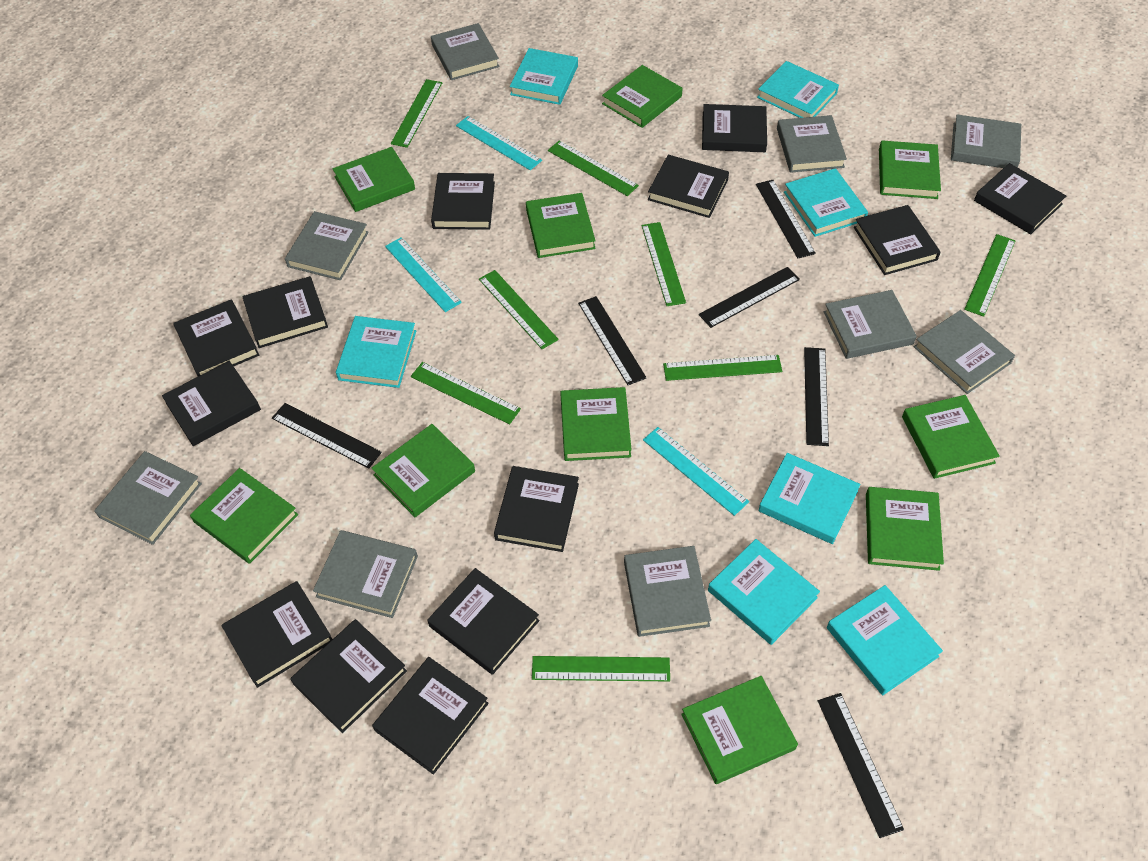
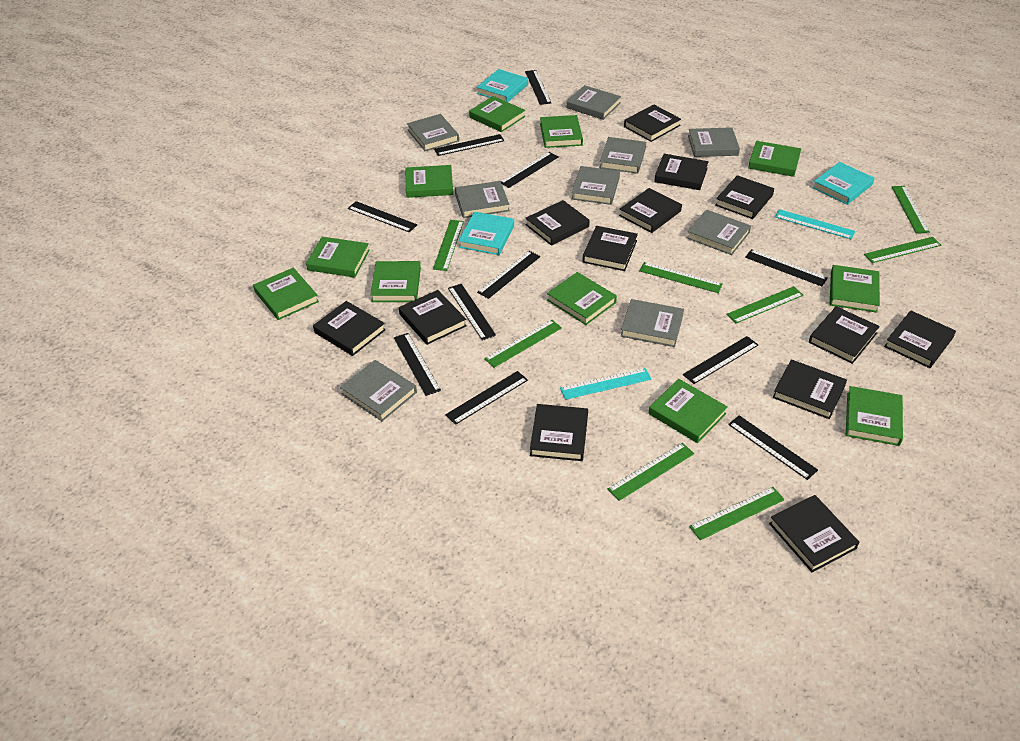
black ruler: [272,403,382,468] [578,296,647,385] [699,267,800,328] [756,180,816,258] [804,347,829,446] [818,693,904,838] = 6 -> [348,201,417,232] [394,333,441,396] [434,134,504,156] [445,371,528,425] [448,284,496,340] [477,251,540,299] [501,152,559,188] [525,70,551,105] [683,336,758,384] [728,415,818,480] [745,249,828,286] = 11
green book: [190,468,298,564] [333,147,415,212] [372,424,475,517] [526,193,596,258] [560,387,632,461] [602,65,682,128] [681,676,798,784] [866,487,944,571] [879,140,941,199] [902,395,1000,479] = 10 -> [253,268,319,320] [306,237,370,277] [370,261,421,302] [406,165,453,198] [469,96,525,132] [540,115,583,148] [547,272,617,325] [649,379,728,443] [748,141,801,177] [830,265,880,312] [846,386,903,446] = 11
turquoise book: [336,316,416,388] [510,48,578,105] [708,539,820,645] [757,61,839,118] [758,453,860,544] [784,168,868,237] [827,585,943,695] = 7 -> [458,212,514,255] [477,69,528,102] [812,162,875,205] = 3
turquoise ruler: [385,237,462,312] [456,116,542,170] [643,427,749,516] = 3 -> [560,368,652,400] [775,209,855,239] = 2

